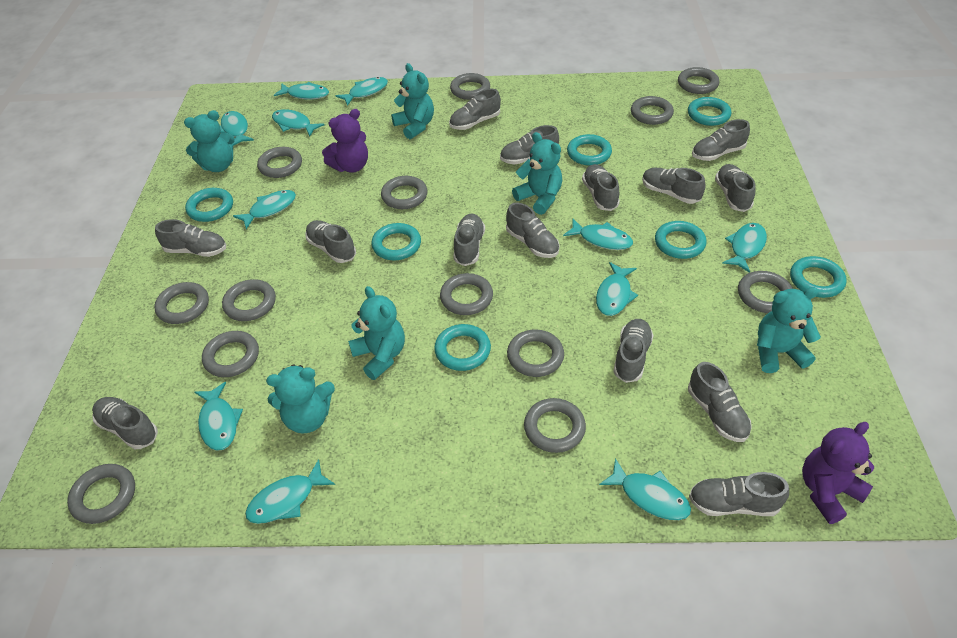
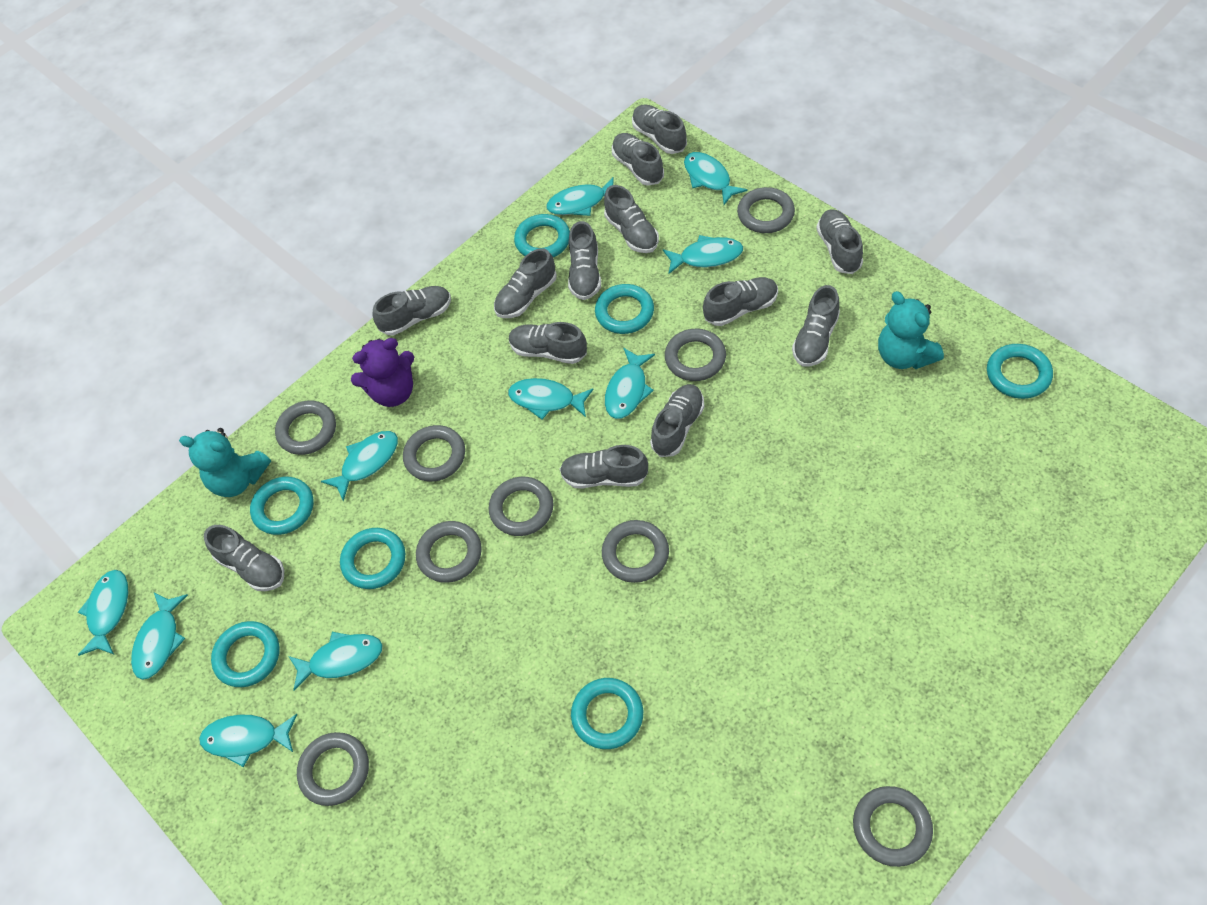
grey ring: [67,464,135,524] [154,282,209,324] [202,331,259,377] [222,279,276,321] [257,147,302,178] [381,176,427,209] [440,273,493,315] [450,73,490,100] [507,330,564,377] [524,398,586,453] [631,96,674,125] [678,67,719,94] [738,271,793,313] = 13 -> [275,401,336,455] [297,732,369,806] [403,425,465,482] [416,521,482,583] [489,477,554,536] [602,520,669,583] [665,329,726,381] [737,187,795,233] [853,786,933,867] = 9
grey shoe: [92,397,158,449] [155,219,226,257] [305,220,356,263] [449,89,501,130] [453,214,485,266] [500,125,559,165] [506,203,560,258] [582,164,620,211] [613,319,654,383] [642,168,706,204] [688,362,752,442] [689,472,789,516] [692,119,750,161] [715,164,755,212] = 14 -> [204,525,284,591] [372,286,451,335] [494,248,557,318] [509,322,587,364] [560,445,648,489] [568,221,601,300] [604,185,659,253] [612,133,664,186] [632,105,687,154] [650,384,704,457] [703,277,778,326] [792,285,840,367] [816,209,863,274] = 13
purple teddy bear: [322,109,368,173] [802,422,874,524] = 2 -> [351,338,414,407] = 1
turquoise fish: [195,382,243,451] [220,111,254,146] [233,190,296,229] [245,459,335,524] [272,109,324,136] [274,82,329,100] [335,77,388,106] [563,219,633,250] [596,262,638,316] [599,458,691,520] [722,223,767,273] = 11 -> [78,570,128,656] [131,593,188,680] [199,714,297,767] [288,632,383,691] [321,431,398,501] [508,378,593,419] [546,177,614,216] [605,348,655,419] [663,235,743,274] [684,152,747,205] = 10
turquoise teddy bear: [184,110,235,172] [266,364,335,434] [348,286,405,380] [391,63,434,139] [512,132,562,215] [757,287,821,373] = 6 -> [179,428,271,497] [878,291,944,369] = 2

